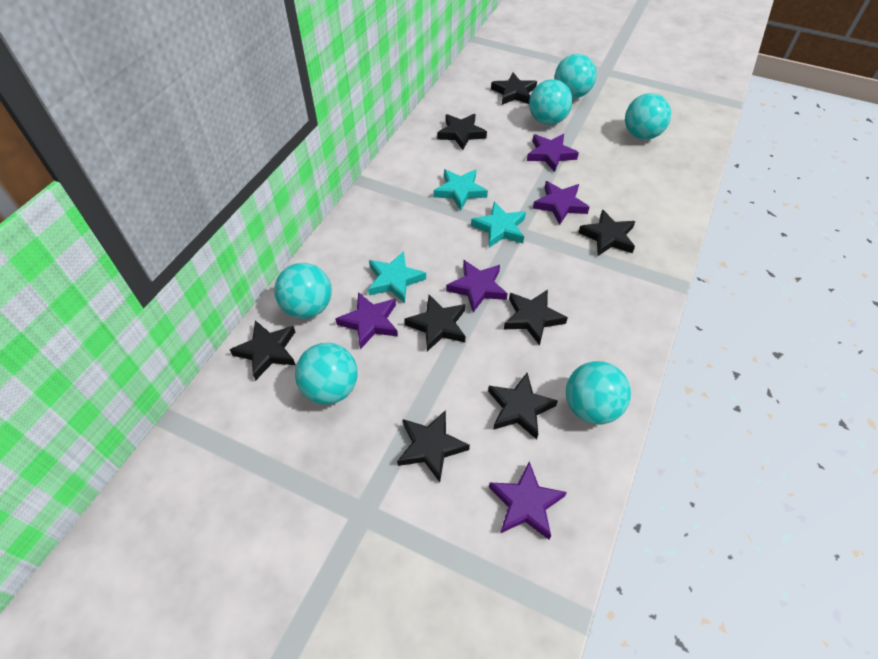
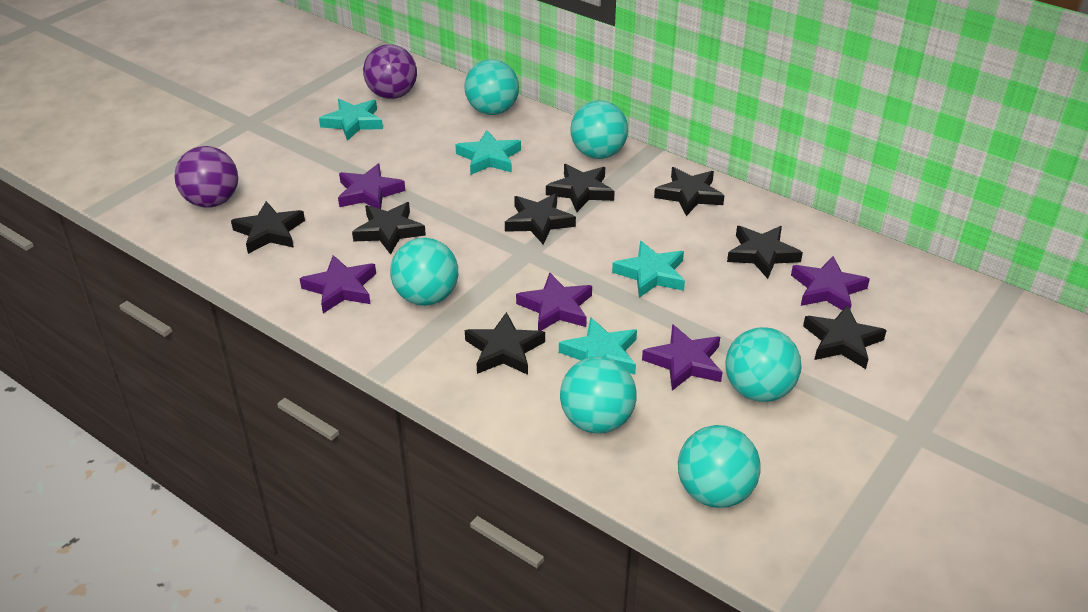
purple ball: none = 0 -> [174,146,238,208] [363,44,417,99] = 2
turquoise star: [368,251,426,303] [434,169,488,211] [471,202,526,248] = 3 -> [319,99,383,141] [455,130,521,175] [559,317,637,375] [612,241,685,298] = 4

